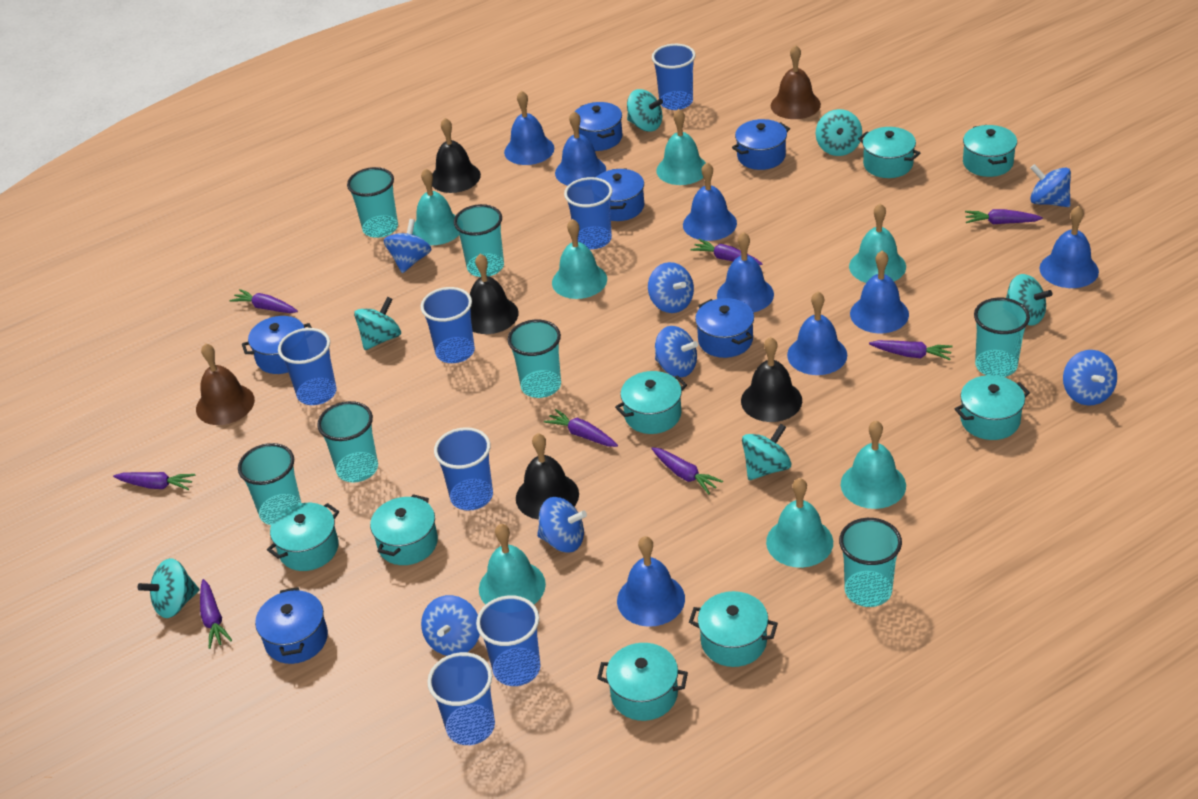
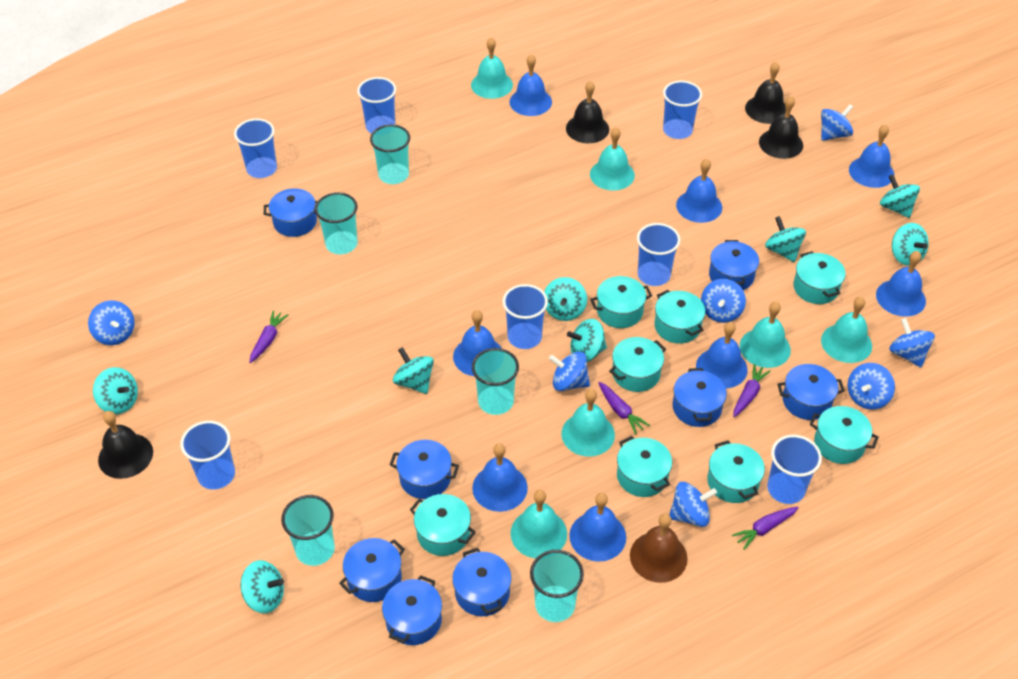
blue pot: [242,316,312,374] [255,587,328,664] [575,102,623,151] [596,169,644,221] [695,298,754,358] [732,119,790,170] = 6 -> [264,188,317,237] [339,538,405,602] [382,575,442,645] [390,440,459,499] [452,548,512,616] [673,368,727,427] [709,240,759,290] [777,364,845,420] = 8
brown bell: [196,343,255,425] [771,45,821,119] = 2 -> [630,513,688,583] = 1
purple carrot: [113,472,195,490] [200,579,232,649] [229,289,298,313] [544,409,618,447] [651,447,723,494] [691,239,763,265] [869,340,952,360] [965,209,1043,224] = 8 -> [249,310,289,363] [598,382,650,434] [732,507,799,550] [733,364,771,417] = 4
turquoise bell: [412,168,459,245] [479,524,546,605] [552,219,607,299] [656,109,706,185] [766,478,833,568] [841,420,906,509] [849,203,906,283] = 7 -> [471,37,513,99] [510,490,567,558] [561,389,615,457] [590,127,635,191] [740,302,791,368] [821,297,872,363] = 6
turquoise cup: [238,443,301,525] [317,401,378,482] [347,167,398,238] [454,204,504,277] [508,319,561,398] [839,518,902,607] [974,298,1030,377] = 7 -> [281,495,335,566] [315,192,358,254] [370,124,410,184] [472,348,519,415] [530,550,584,622] = 5
turquoise spinning top: [138,558,199,618] [354,297,401,350] [627,89,663,132] [742,424,791,480] [816,109,862,156] [1006,274,1052,326] = 6 -> [93,367,138,414] [240,560,284,613] [393,347,434,394] [544,277,587,321] [567,319,607,362] [765,216,806,262] [880,174,920,218] [892,223,929,266] = 8

